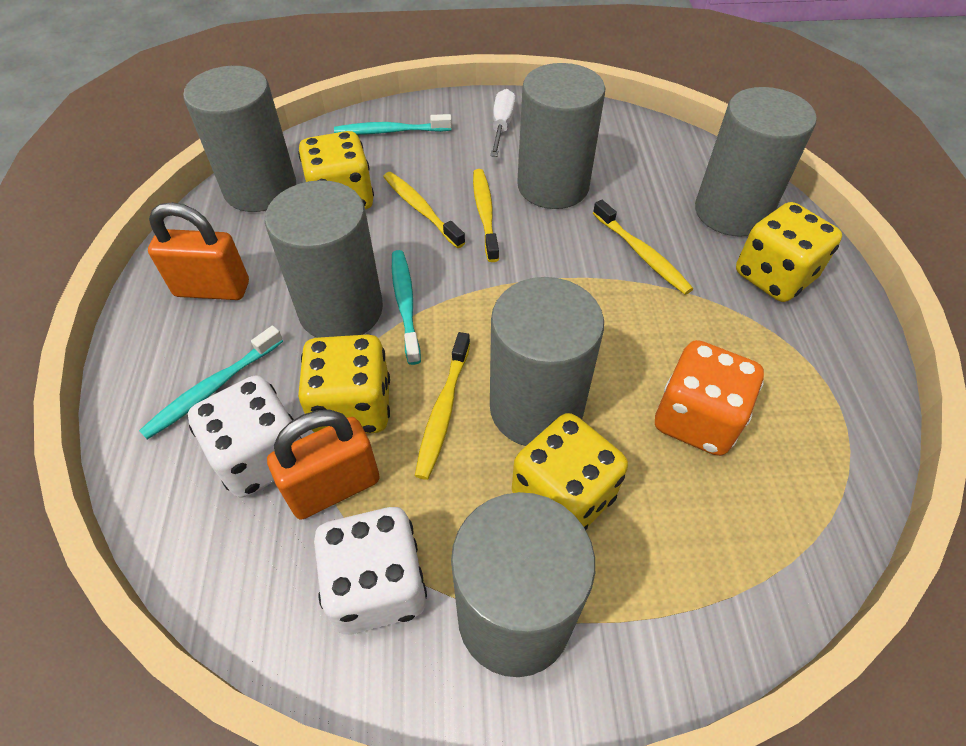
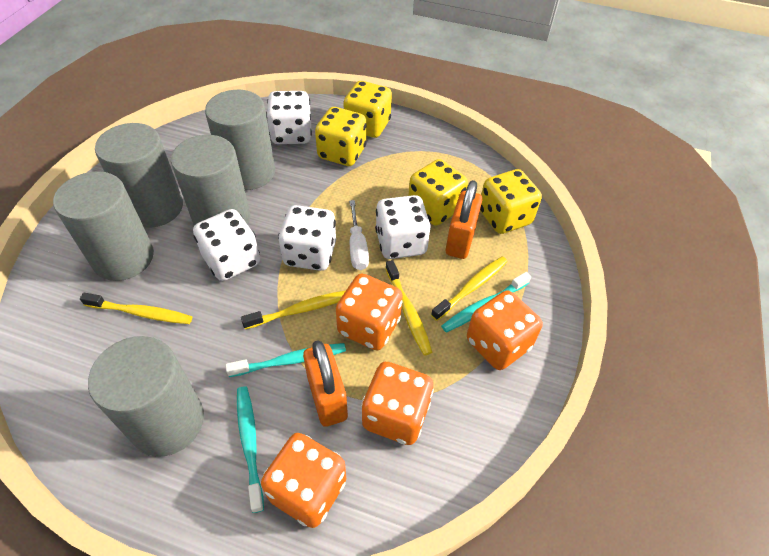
grey cylinder: [183,66,296,212] [265,180,383,338] [451,492,595,677] [490,277,604,446] [517,63,606,209] [695,87,817,237] = 6 -> [53,171,154,281] [88,336,204,457] [95,123,183,228] [171,135,250,226] [205,90,275,190] = 5
orange dice: [655,340,764,456] = 1 -> [261,433,346,528] [336,274,403,350] [362,362,434,445] [467,291,543,370] = 4
white dice: [188,376,301,498] [314,507,427,634] = 2 -> [193,209,260,281] [266,91,312,144] [278,205,336,271] [375,195,431,259] = 4

